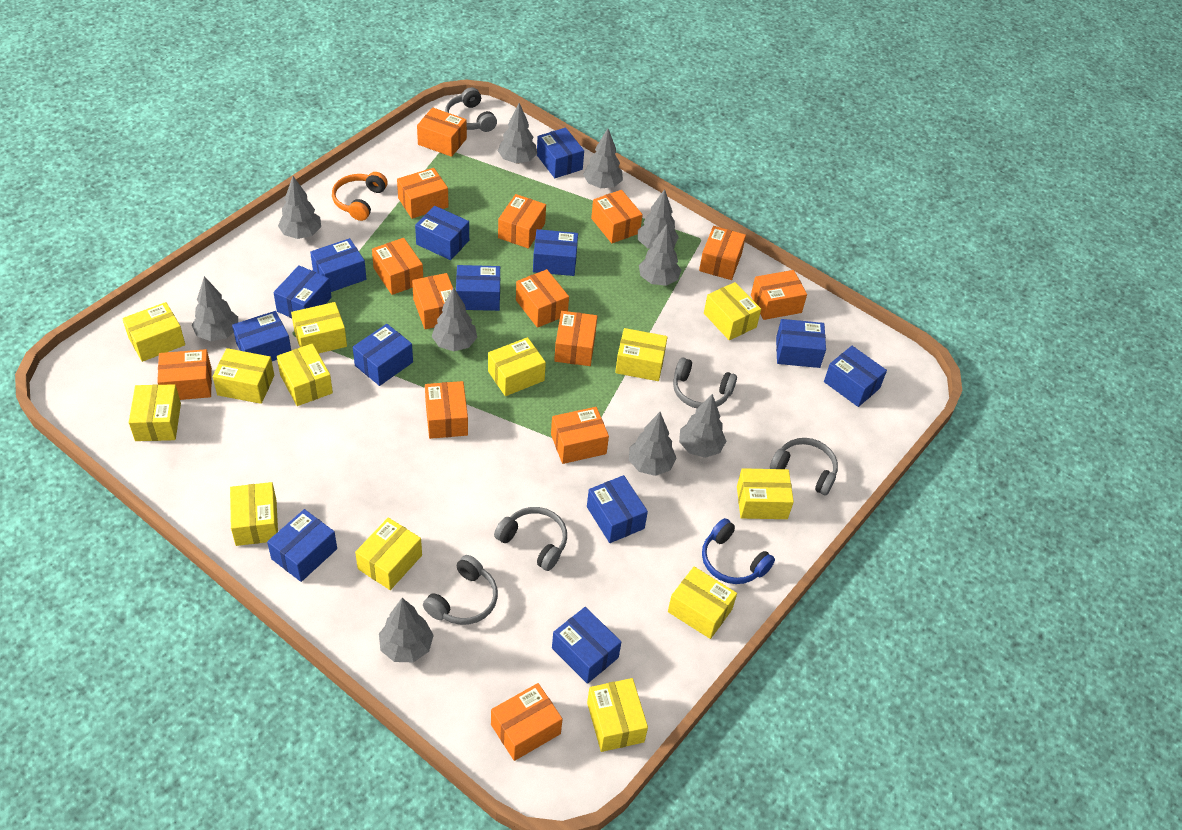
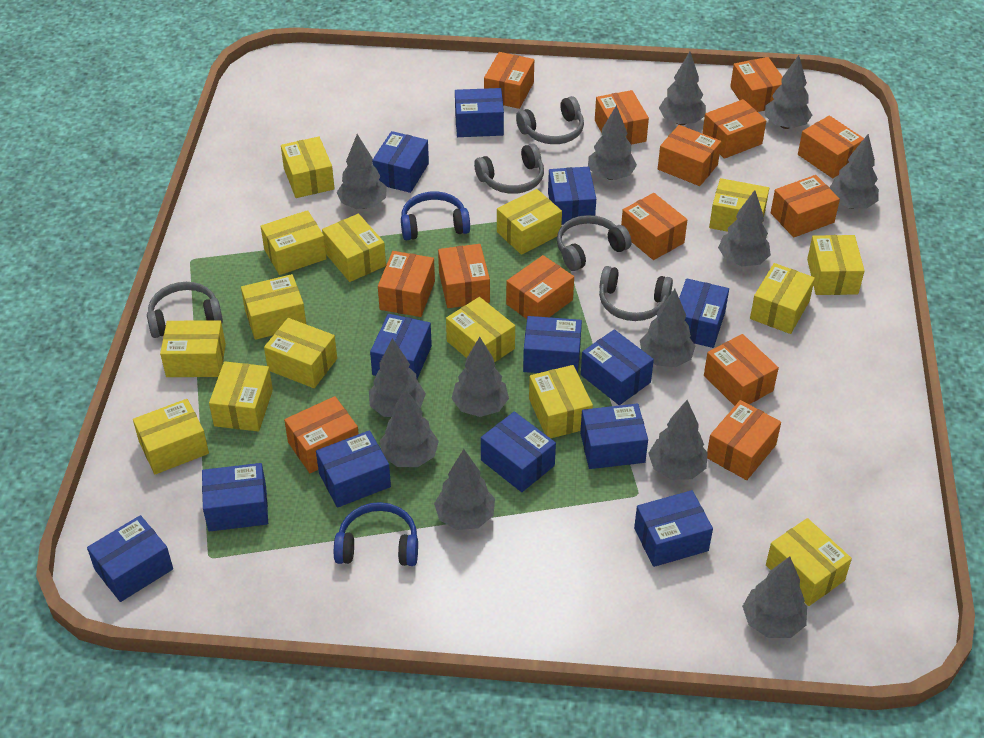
blue headphones: [702,518,775,584] = 1 -> [334,502,418,566] [401,191,470,240] = 2
grey tree: [192,276,238,341] [278,176,321,239] [379,598,434,662] [432,287,477,351] [498,103,537,164] [583,128,623,188] [629,412,677,476] [638,189,679,249] [639,224,681,286] [679,394,726,458] = 10 -> [337,134,387,209] [369,338,426,417] [380,388,439,467] [434,449,495,530] [451,337,509,417] [588,105,637,180] [640,289,695,367] [648,400,708,480] [659,52,706,125] [718,190,771,266] [742,556,807,638] [765,55,812,129] [829,134,879,209] = 13
orange headphones: [332,172,388,221] = 1 -> none = 0
yellow box: [122,302,185,362] [129,384,181,441] [213,348,274,404] [230,482,278,546] [277,343,333,406] [291,302,347,354] [355,517,422,590] [488,337,546,396] [587,678,648,752] [615,328,667,381] [668,567,737,639] [704,282,761,340] [737,468,794,519] = 13 -> [133,399,209,474] [160,320,226,377] [209,361,273,432] [241,274,306,340] [261,210,327,275] [264,318,337,388] [281,137,335,198] [322,214,386,282] [446,297,515,362] [497,189,562,255] [529,365,593,438] [709,178,769,232] [750,263,815,334] [766,518,852,606] [807,235,865,295] = 15

